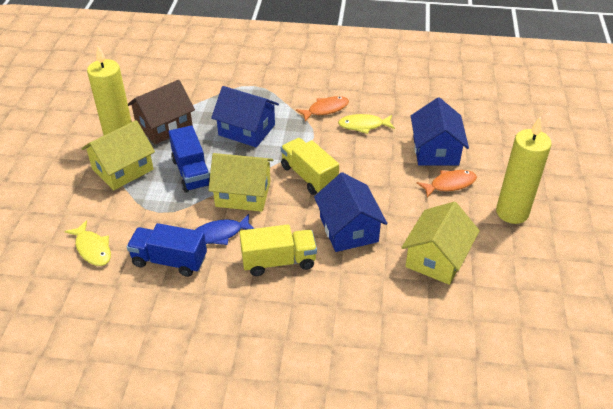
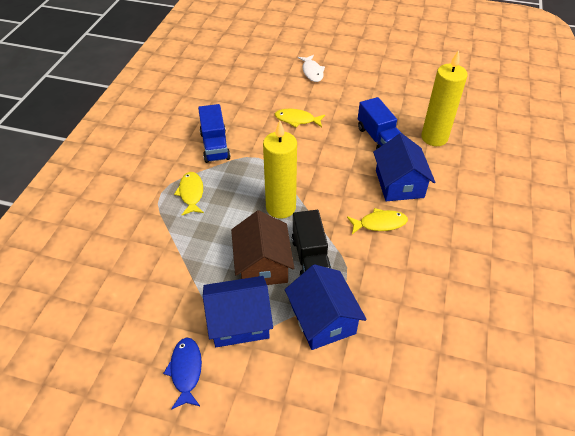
black truck: none = 0 -> [292,210,331,275] = 1
orange fish: [296,96,349,122] [417,170,477,198] = 2 -> none = 0
white fish: none = 0 -> [298,55,325,82] = 1
yellow fish: [64,220,111,266] [338,114,395,134] = 2 -> [174,172,204,215] [275,109,325,128] [347,208,408,234] = 3
yellow house: [82,120,155,190] [208,153,273,212] [401,202,480,285] = 3 -> none = 0
yellow truck: [239,224,317,276] [281,138,339,195] = 2 -> none = 0

